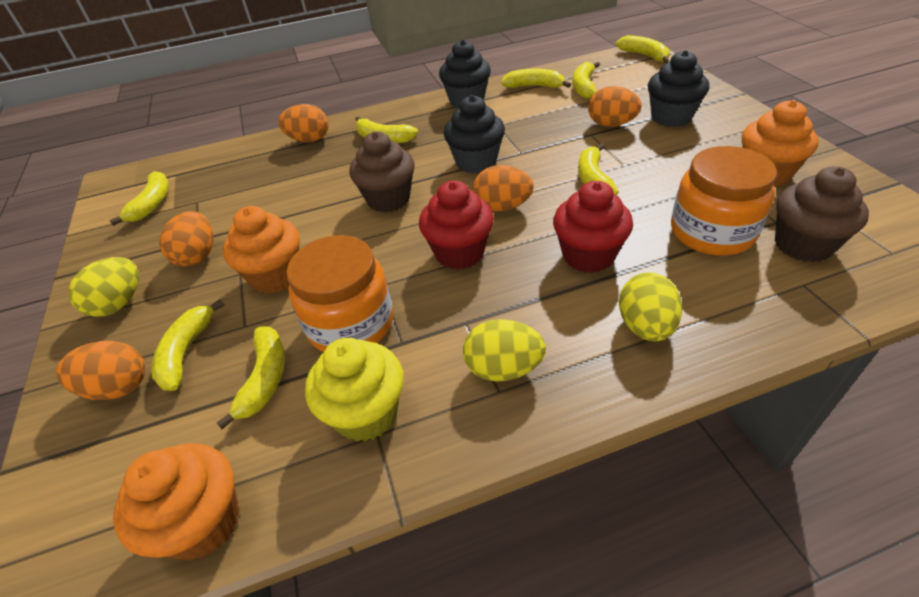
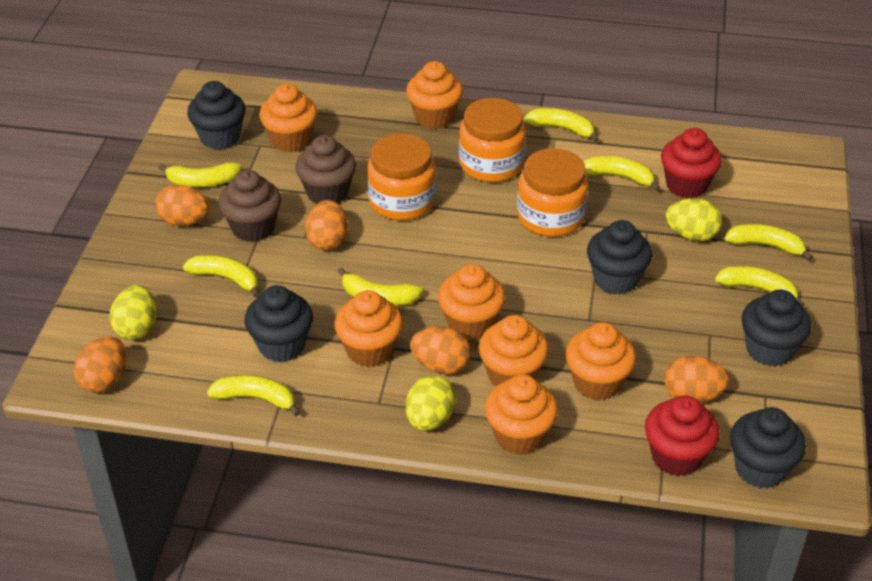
black cupcake: [439,39,491,108] [444,95,505,173] [648,50,709,127] = 3 -> [187,81,246,150] [244,285,313,362] [587,220,652,294] [730,407,806,489] [742,289,811,367] = 5
orange cupcake: [113,443,240,560] [223,206,300,294] [742,100,819,186] = 3 -> [259,84,318,153] [334,290,403,367] [406,61,463,129] [438,264,505,340] [479,315,549,387] [485,374,558,455] [565,322,636,401] = 7
orange jar: [286,235,393,352] [671,146,777,256] = 2 -> [367,133,436,220] [459,98,526,182] [517,148,589,237] = 3
yellow cupcake: [305,338,404,442] = 1 -> none = 0

